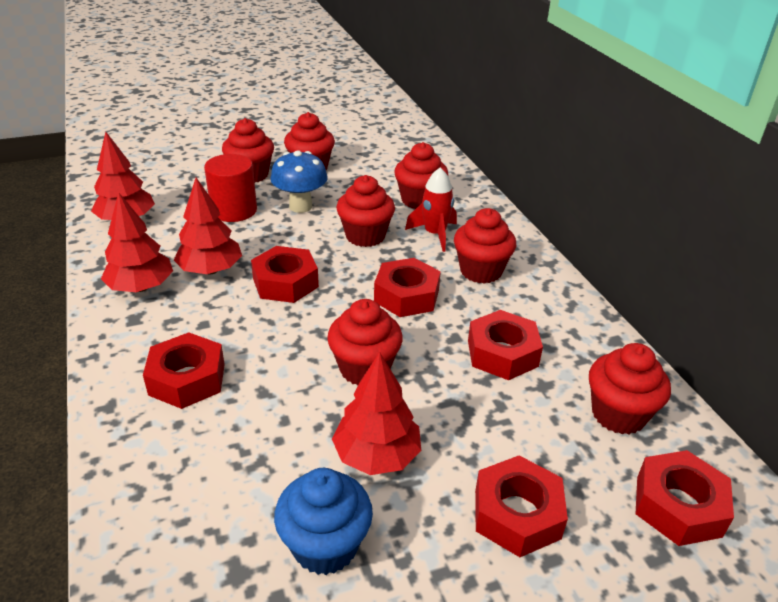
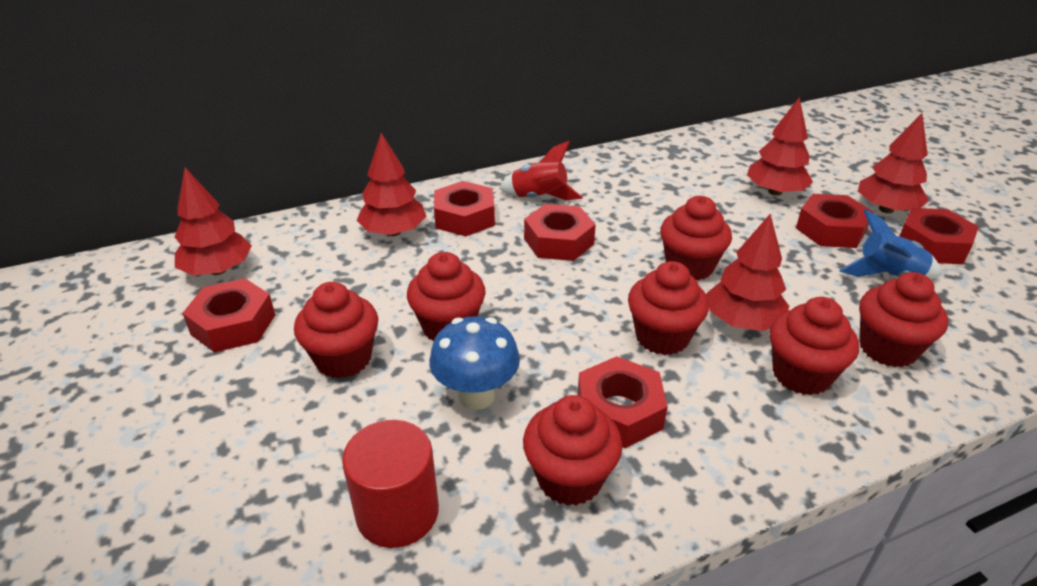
blue cupcake: [274,468,373,575] = 1 -> none = 0
blue rocket: none = 0 -> [839,209,941,280] = 1
red tree: [91,132,155,220] [101,192,173,292] [174,178,242,274] [332,352,421,475] = 4 -> [175,167,252,276] [356,133,427,236] [706,214,789,331] [747,97,813,196] [858,113,929,213] = 5

